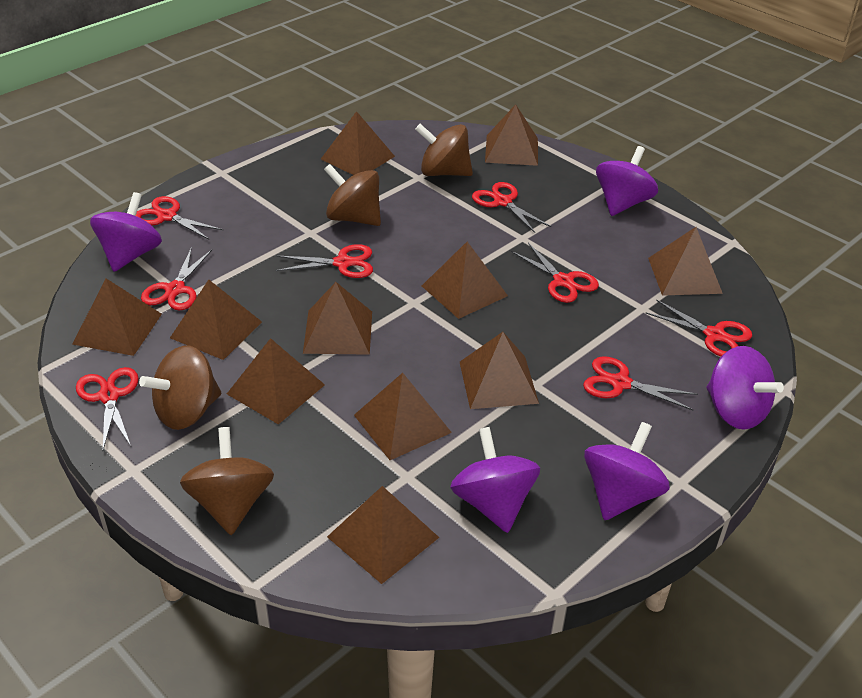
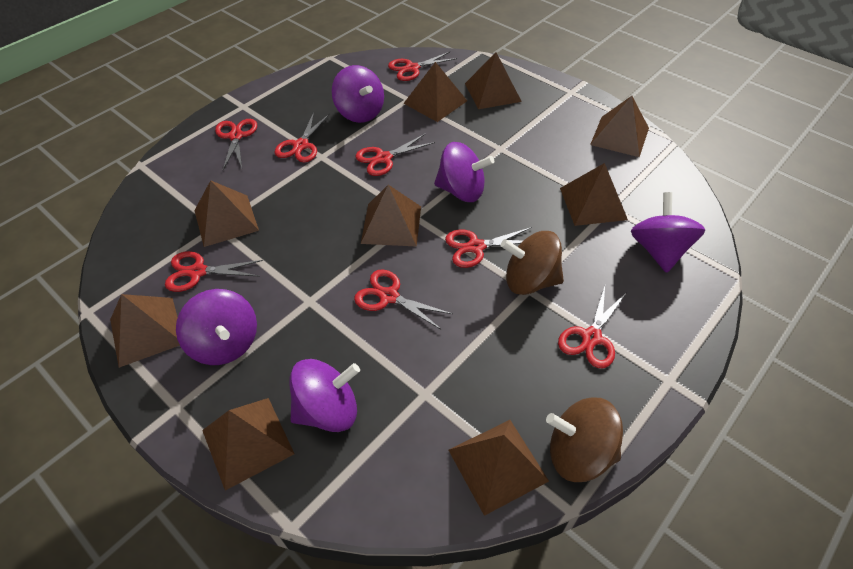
brown pyramid: [72,279,162,356] [170,280,262,360] [227,338,325,425] [303,282,372,355] [321,111,395,175] [327,486,439,584] [354,373,452,460] [422,242,508,319] [460,332,539,409] [485,104,538,166] [648,227,723,296] = 11 -> [110,294,180,368] [194,180,259,247] [202,398,294,490] [361,185,421,247] [403,62,467,122] [449,420,549,516] [465,53,522,109] [560,163,628,226] [590,96,649,157] = 9
brown spinning top: [139,345,221,430] [180,427,274,535] [324,164,381,226] [415,124,473,176] = 4 -> [500,231,564,295] [546,397,623,482] = 2

